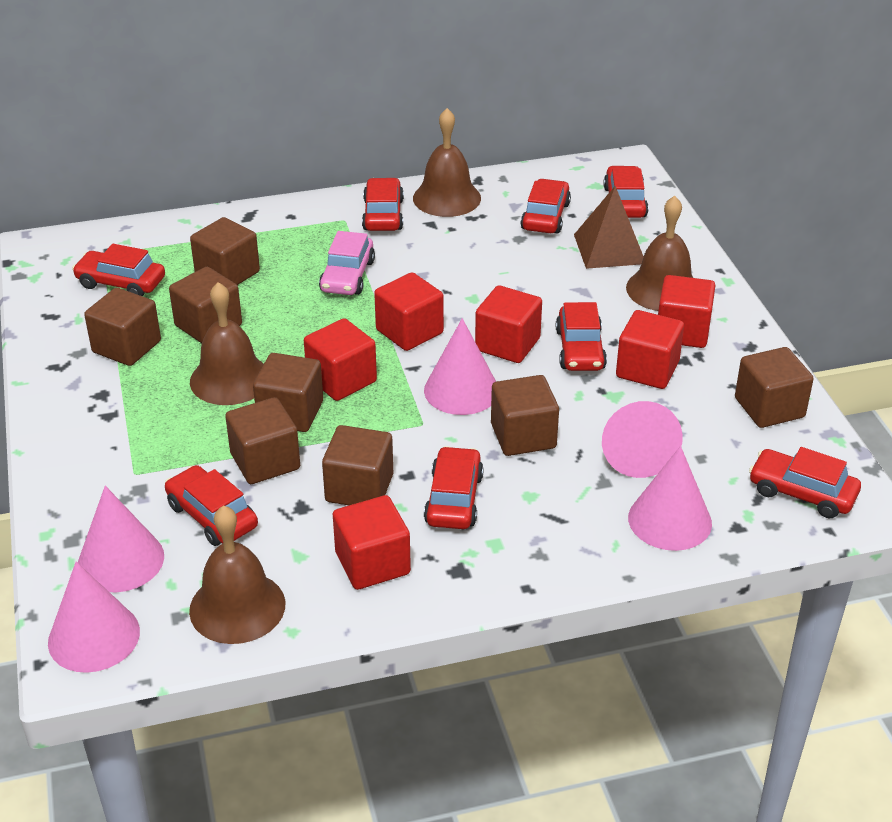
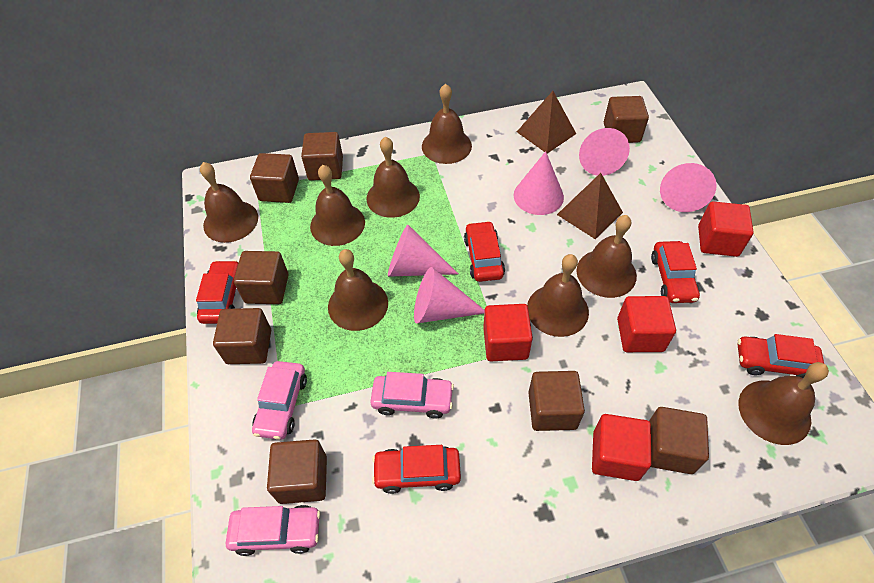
brown bell: [189,505,285,644] [190,282,264,405] [413,108,481,217] [626,196,693,311] = 4 -> [200,162,258,243] [310,165,365,246] [328,249,388,331] [366,136,420,218] [422,84,472,164] [527,254,589,337] [576,215,637,298] [738,362,829,445] = 8
brown pyramid: [574,186,644,269] = 1 -> [517,91,576,153] [557,173,623,239] = 2
pink car: [319,231,375,295] = 1 -> [226,505,321,556] [252,361,307,440] [370,372,454,418] = 3
red car: [72,244,165,296] [165,465,258,546] [362,178,404,231] [424,446,484,529] [521,179,571,234] [556,302,607,371] [604,166,648,218] [749,447,861,519] = 8 -> [196,260,238,324] [372,445,461,494] [464,221,505,282] [651,241,700,303] [738,334,824,378] = 5
red cube: [304,318,377,401] [333,495,411,590] [374,272,444,351] [475,285,542,363] [616,310,684,389] [658,275,715,348] = 6 -> [483,304,533,361] [592,414,651,481] [617,296,676,352] [698,202,754,257] = 4

